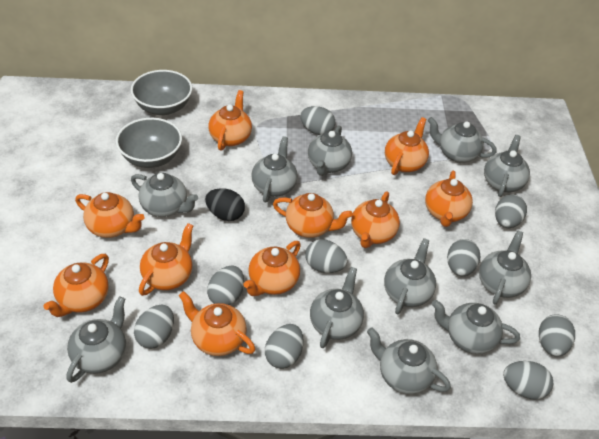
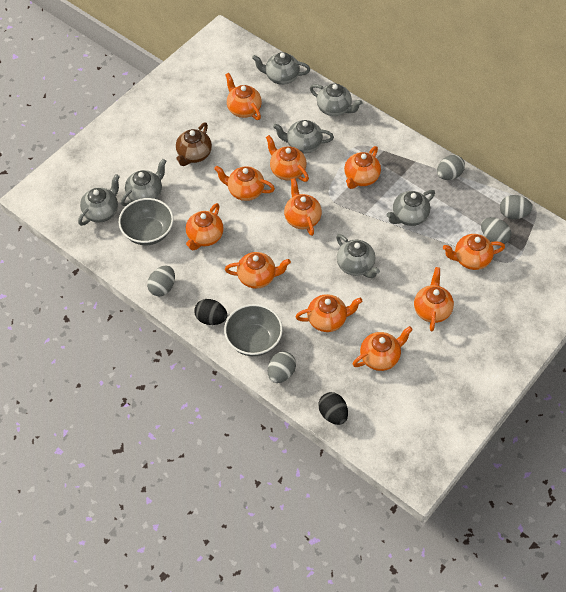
black egg: [205,188,245,221] = 1 -> [194,299,227,325] [319,392,348,425] = 2
brown teapot: none = 0 -> [176,122,212,166] = 1
grey egg: [134,305,174,349] [207,266,244,305] [265,324,304,369] [300,106,335,135] [305,239,348,273] [447,239,480,276] [495,194,527,228] [503,361,553,400] [539,314,575,357] = 9 -> [147,266,175,296] [268,352,296,383] [437,155,465,180] [481,217,511,244] [500,195,533,219] = 5
grey teapot: [67,296,126,383] [131,173,198,217] [251,136,298,202] [308,126,352,176] [310,267,364,348] [367,327,451,394] [384,238,436,314] [428,117,497,163] [432,300,520,354] [479,231,531,304] [484,135,530,197] = 11 -> [78,174,120,226] [121,159,166,206] [252,52,310,85] [273,120,334,153] [310,83,363,116] [336,234,380,278] [387,190,435,226] = 7
orange teapot: [43,254,109,317] [75,192,144,238] [139,223,193,296] [179,291,255,356] [208,90,252,151] [244,241,301,296] [273,193,353,238] [351,191,400,248] [385,117,429,175] [425,171,473,227] = 10 -> [186,203,224,251] [214,166,275,201] [225,73,262,120] [225,252,291,289] [266,135,309,182] [284,178,322,236] [295,294,362,332] [344,146,381,189] [353,326,413,371] [414,267,454,331] [443,234,505,270] = 11

